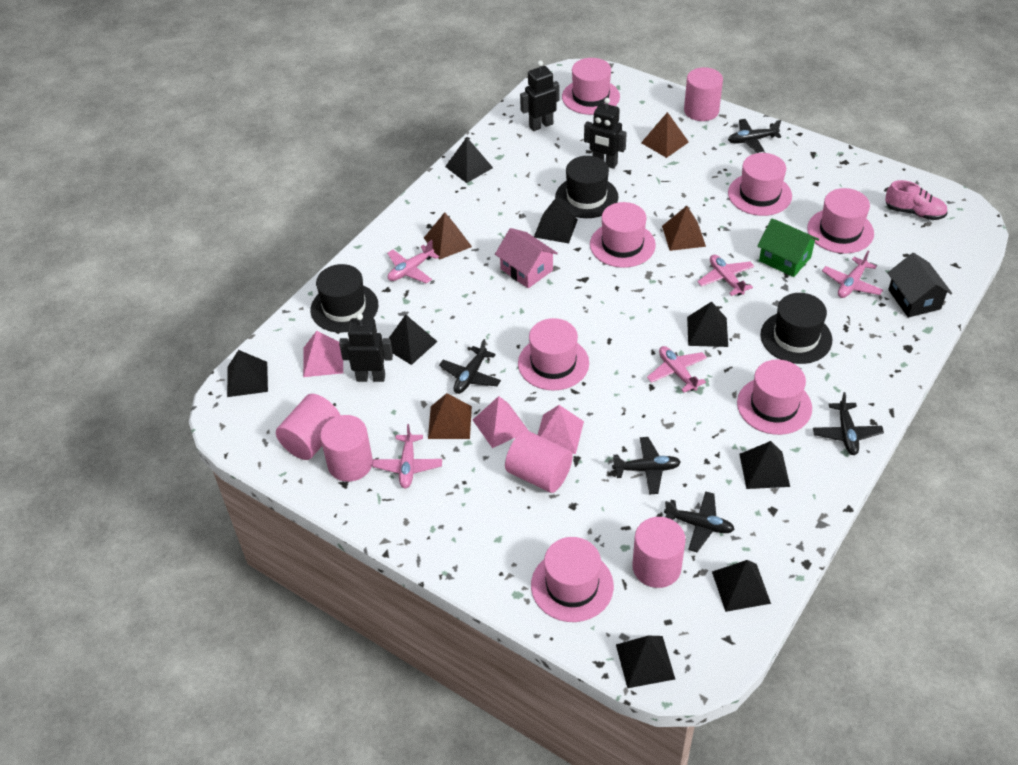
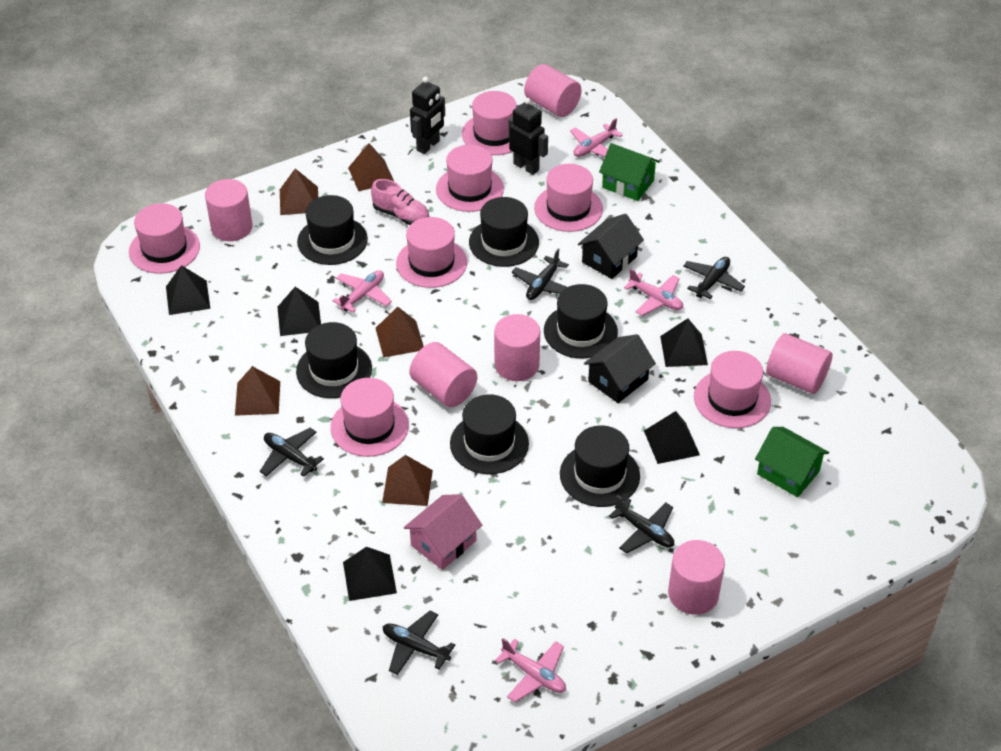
black hat: [311,264,378,333] [555,156,618,218] [760,293,832,364] = 3 -> [296,322,372,398] [297,195,368,265] [450,394,529,474] [469,197,539,267] [544,284,618,358] [560,425,640,507] = 6
black house: [888,253,952,318] = 1 -> [578,214,644,279] [584,334,656,403] = 2
black pyramid: [227,350,268,397] [389,315,438,365] [445,137,493,183] [534,198,578,243] [616,636,675,688] [687,301,728,347] [712,560,771,612] [739,441,790,489] = 8 -> [166,265,210,315] [278,287,321,336] [343,547,397,601] [644,411,700,464] [660,318,708,367] = 5
black robot: [339,313,393,382] [520,60,559,131] [584,98,627,169] = 3 -> [410,76,445,154] [508,98,548,175] = 2
brown pyramid: [424,212,472,260] [428,393,472,439] [641,112,689,158] [662,206,706,251] = 4 -> [235,366,280,416] [280,169,318,215] [348,143,394,191] [376,307,424,358] [382,455,433,506] = 5
green house: [757,219,819,277] = 1 -> [599,143,660,201] [755,427,829,497] = 2
pink cylinder: [276,394,340,460] [320,415,373,482] [505,430,573,493] [632,517,686,588] [684,67,723,121] = 5 -> [205,179,253,241] [409,342,477,407] [494,314,540,381] [524,64,582,117] [668,540,725,615] [766,333,832,394] = 6
pink plane: [372,424,442,488] [387,240,439,283] [647,346,707,393] [697,255,754,296] [822,250,883,298] = 5 -> [333,270,392,313] [495,638,566,703] [570,118,623,157] [624,269,683,316] = 4
pink pyramid: [303,331,343,377] [473,396,529,448] [538,405,584,454] = 3 -> none = 0

